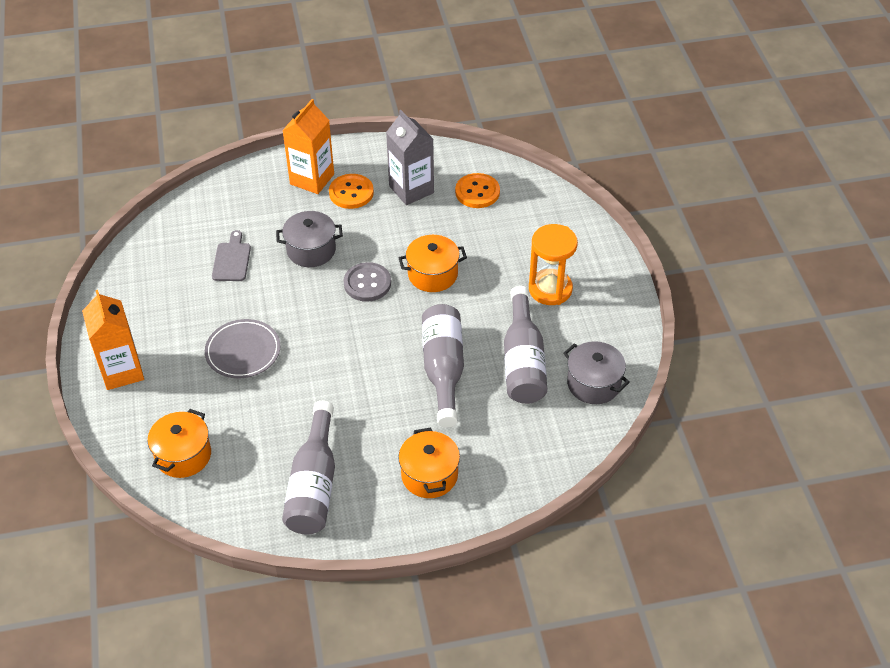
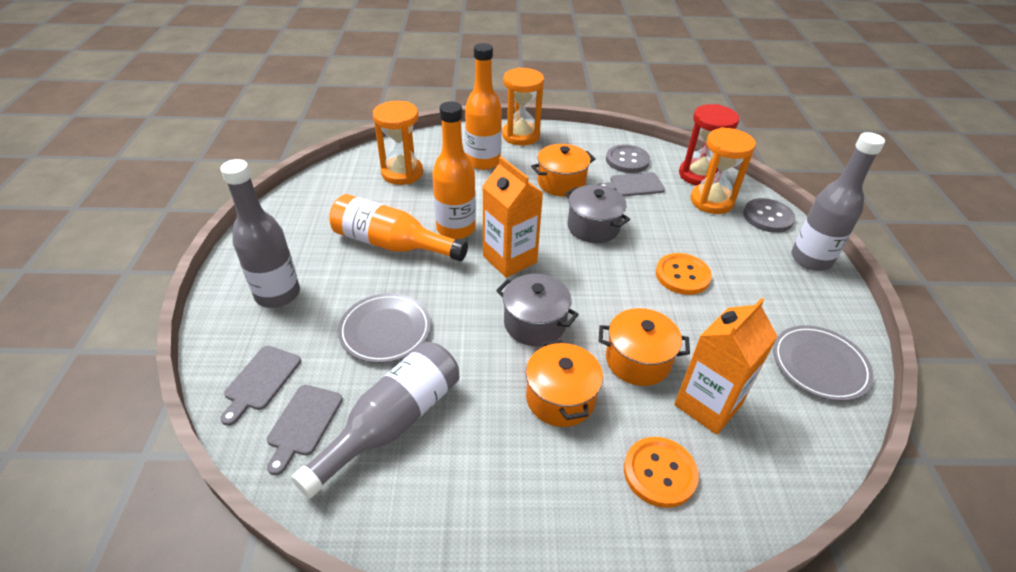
grey button: [343,262,391,302] = 1 -> [606,145,650,173] [743,198,795,233] = 2
grey carton: [386,110,434,205] = 1 -> none = 0
grey cutting board: [212,230,251,281] = 1 -> [220,346,301,426] [267,385,343,475] [598,172,665,197] = 3
grey plate: [205,319,281,378] = 1 -> [338,293,431,363] [773,325,873,401] = 2
orange bottle: none = 0 -> [329,194,468,261] [432,101,476,239] [465,43,502,170] = 3
orange hourglass: [529,224,578,305] = 1 -> [373,101,423,185] [502,67,544,146] [691,127,756,214] = 3
red hourglass: none = 0 -> [679,104,740,186] = 1

